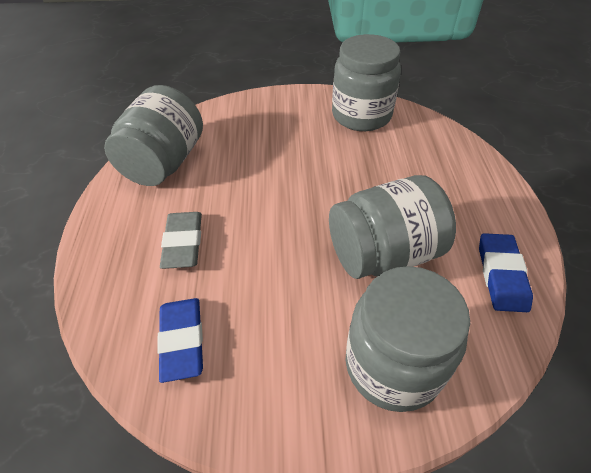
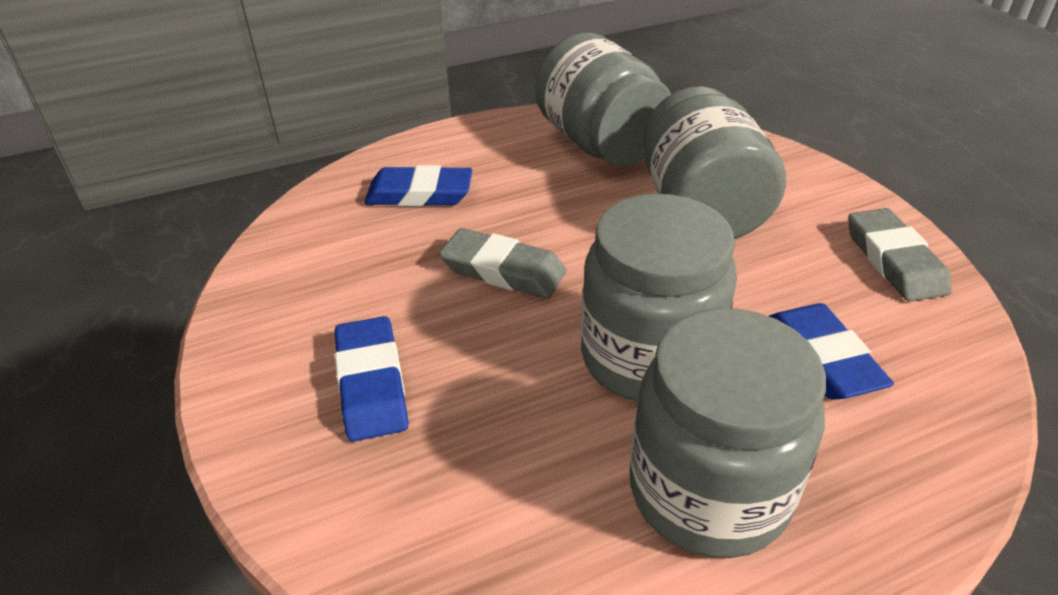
blue eraser: [157,298,203,383] [479,233,533,312] = 2 -> [335,316,409,442] [364,165,472,207] [769,303,894,400] = 3
grey eraser: [160,212,202,269] = 1 -> [439,228,566,298] [848,208,952,302] = 2

